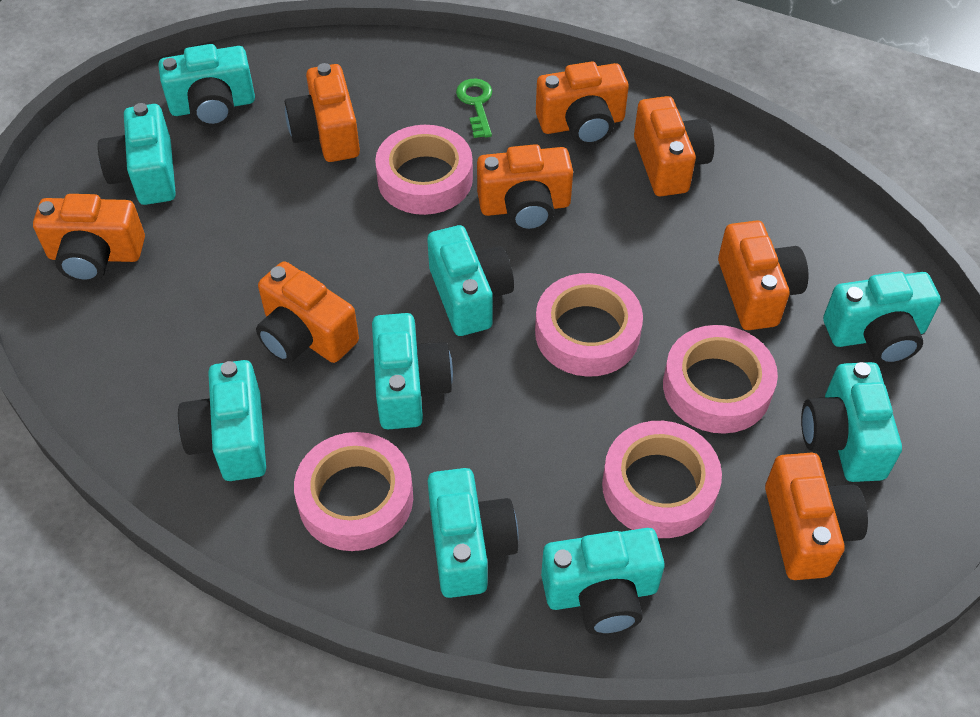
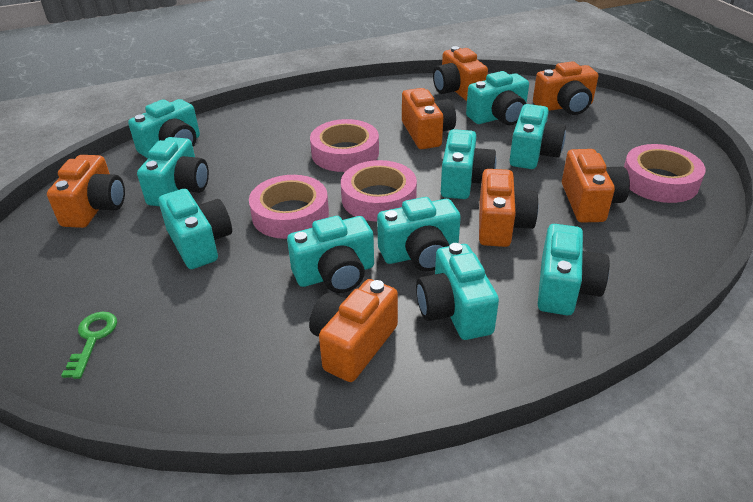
orange camera: [33,194,145,283] [256,261,359,363] [285,63,360,162] [477,144,573,232] [536,61,629,146] [634,96,714,196] [718,220,808,330] [765,453,868,580] = 8 -> [47,155,125,228] [309,279,398,382] [402,88,456,149] [433,46,488,101] [479,169,538,247] [533,61,598,115] [562,149,630,223] = 7
pink tape: [294,432,413,551] [375,125,473,215] [535,273,643,377] [602,421,722,538] [663,325,778,434] = 5 -> [249,175,329,239] [310,119,379,172] [341,160,417,222] [624,144,706,203] = 4
turquoise camera: [98,103,176,205] [158,44,255,127] [178,360,266,481] [372,313,453,429] [427,225,514,336] [428,468,518,598] [541,528,665,635] [801,362,902,482] [823,272,941,365] = 9 -> [128,99,200,158] [137,137,209,206] [159,189,232,269] [287,216,374,293] [377,197,461,272] [416,243,499,340] [441,129,496,199] [466,71,529,125] [509,104,566,169] [538,224,610,315] = 10

